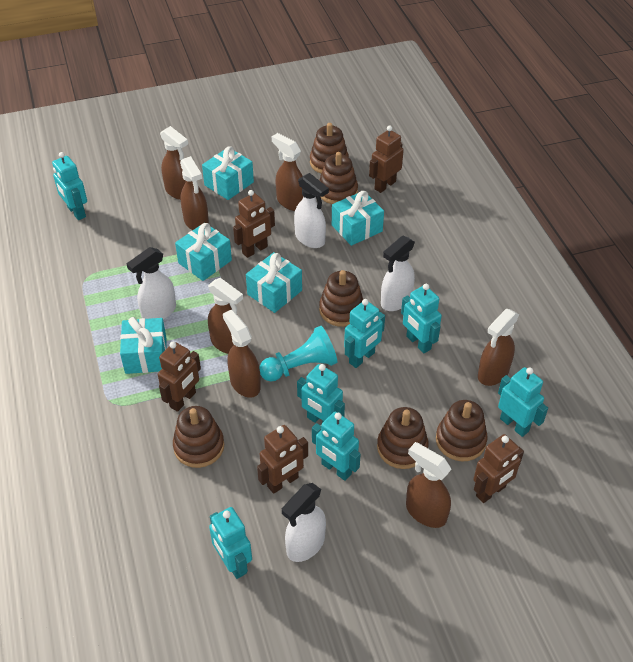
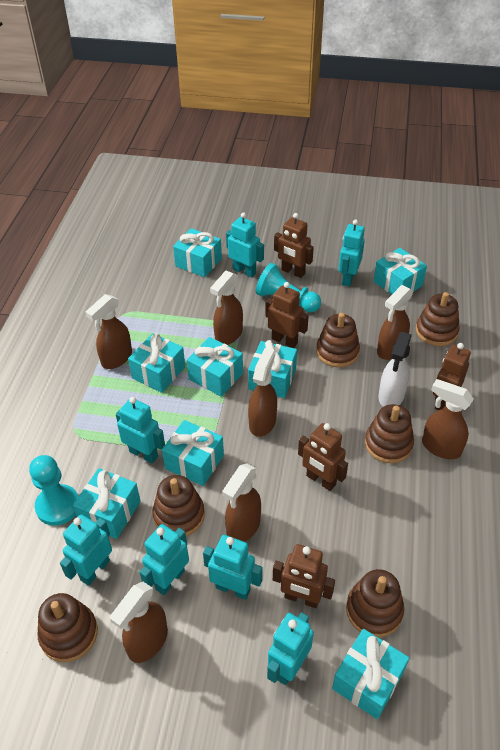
turquoise gift: [120,317,167,374] [175,223,232,281] [202,146,254,200] [246,252,302,313] [332,191,384,246] = 5 -> [73,468,141,539] [128,333,185,393] [162,420,224,486] [173,228,222,277] [187,337,243,397] [248,340,297,398] [332,629,409,719] [373,248,427,295] = 8
turquoise pawn: [259,326,337,382] = 1 -> [29,455,79,526] [256,263,321,312] = 2
white spray bottle: [127,247,176,320] [282,483,326,562] [294,173,329,248] [381,236,415,311] = 4 -> [378,332,412,407] = 1

